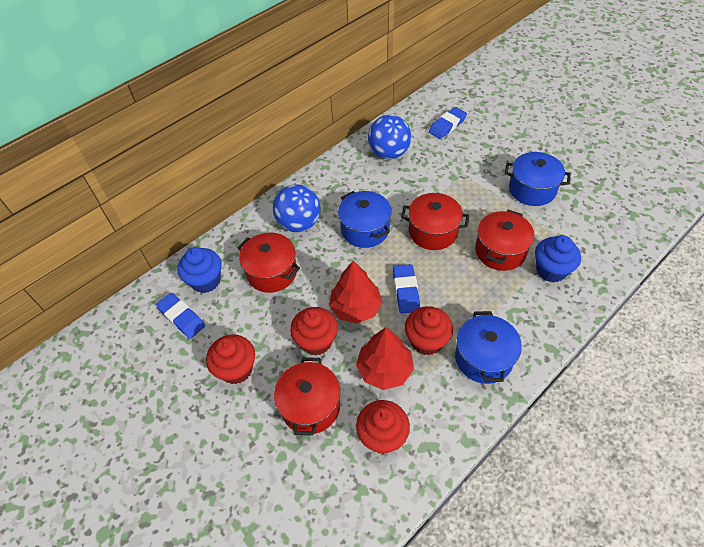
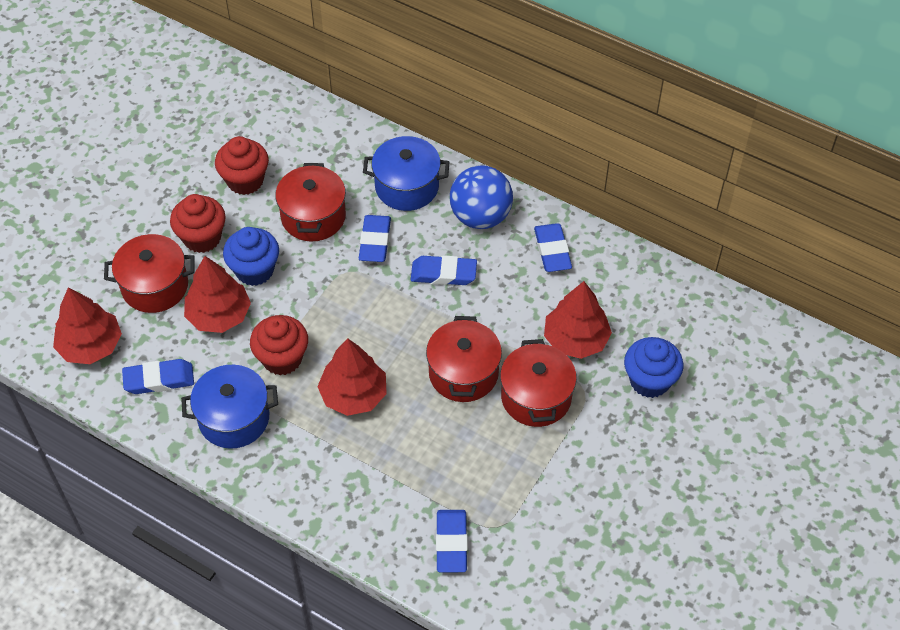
blue ball: [273,184,320,232] [368,115,411,159] = 2 -> [450,165,513,229] = 1
blue eraser: [156,293,205,339] [393,264,420,314] [429,107,467,139] = 3 -> [122,359,194,394] [359,215,391,262] [411,255,477,285] [436,510,468,572] [534,223,572,272] = 5
blue pot: [338,191,392,248] [455,311,522,384] [505,152,571,206] = 3 -> [181,365,278,449] [363,136,450,211] = 2
red cupcake: [206,335,255,384] [290,307,338,355] [356,400,410,454] [405,306,453,356] = 4 -> [170,194,226,253] [215,136,269,195] [250,315,308,375] = 3
red tree: [329,261,383,324] [356,327,414,390] = 2 -> [53,287,122,364] [184,256,251,333] [317,338,386,416] [544,281,612,359] = 4

